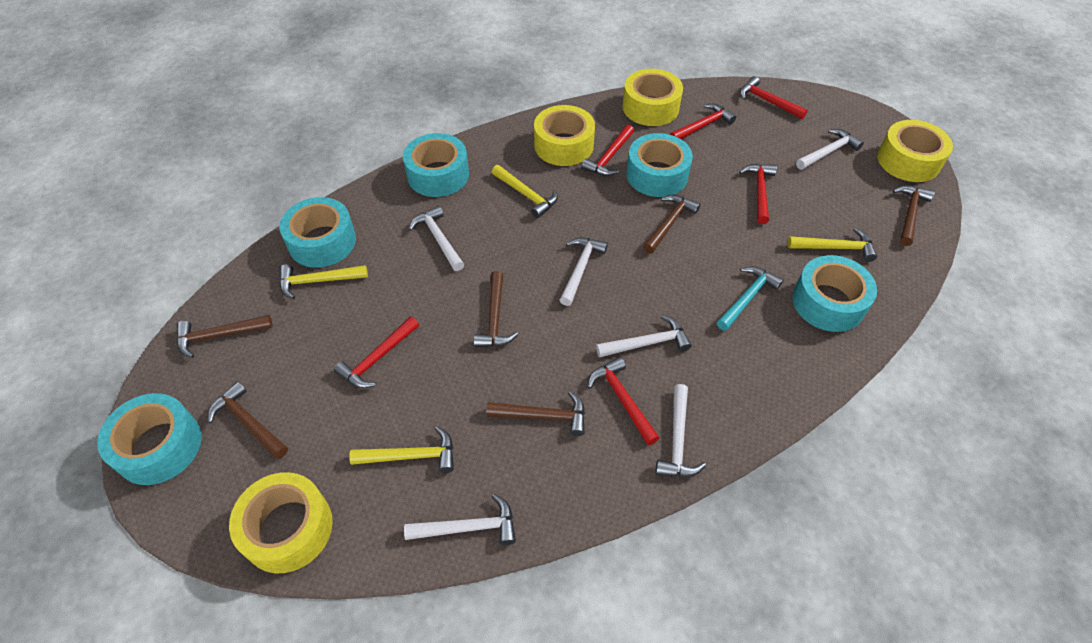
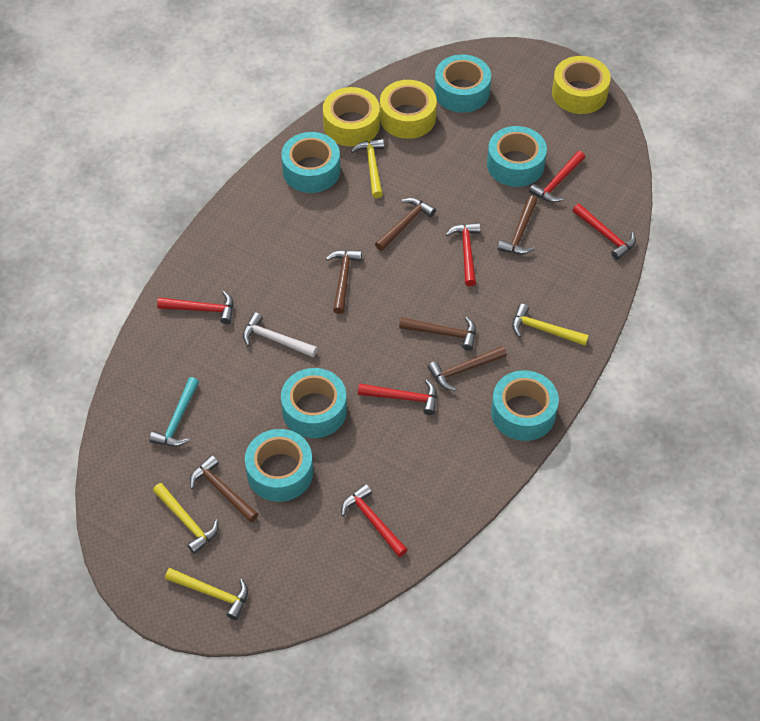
turquoise tape: [97,393,202,485] [280,197,356,268] [403,133,469,197] [626,133,693,197] [793,255,877,332] = 5 -> [245,429,313,502] [281,132,340,193] [281,368,347,438] [434,54,491,113] [487,126,547,187] [491,370,559,441] = 6
white hammer: [404,494,516,545] [409,206,464,271] [560,237,608,306] [596,315,692,358] [655,384,706,477] [796,129,864,170] = 6 -> [243,312,317,357] = 1
yellow tape: [229,472,333,573] [534,105,595,166] [622,69,683,126] [877,120,953,182] = 4 -> [323,87,380,146] [380,80,437,139] [552,56,611,114] = 3

